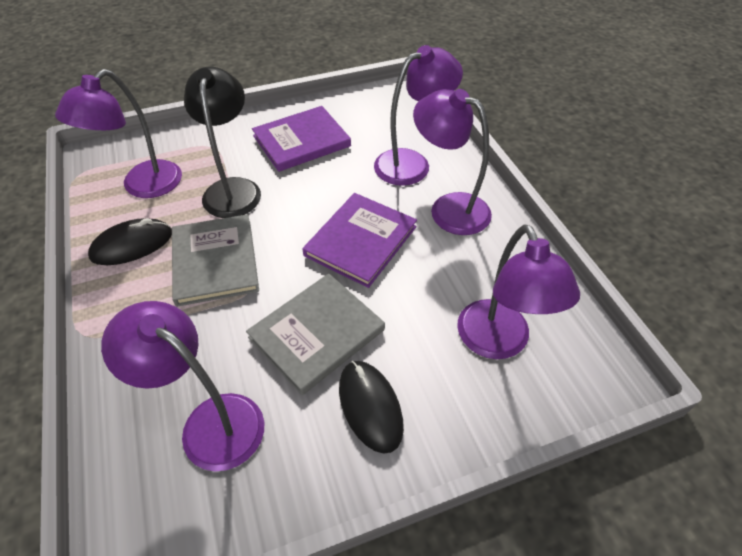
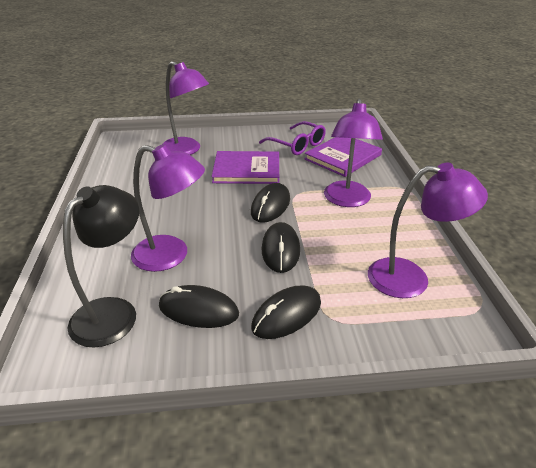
black mouse: [88,218,172,265] [339,361,404,454] = 2 -> [159,285,239,328] [251,183,290,223] [251,286,321,339] [262,222,300,273] = 4
grey book: [172,214,259,307] [246,273,385,395] = 2 -> none = 0
purple glasses: none = 0 -> [259,121,326,155] = 1
purple lamp: [55,69,182,198] [101,301,264,471] [374,45,463,186] [413,89,492,235] [457,224,580,359] = 5 -> [131,144,205,272] [163,61,209,155] [324,98,383,207] [368,163,488,298] = 4

